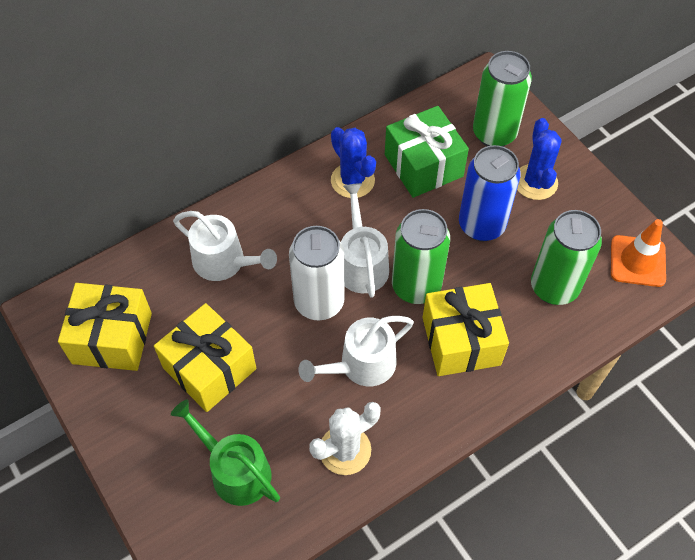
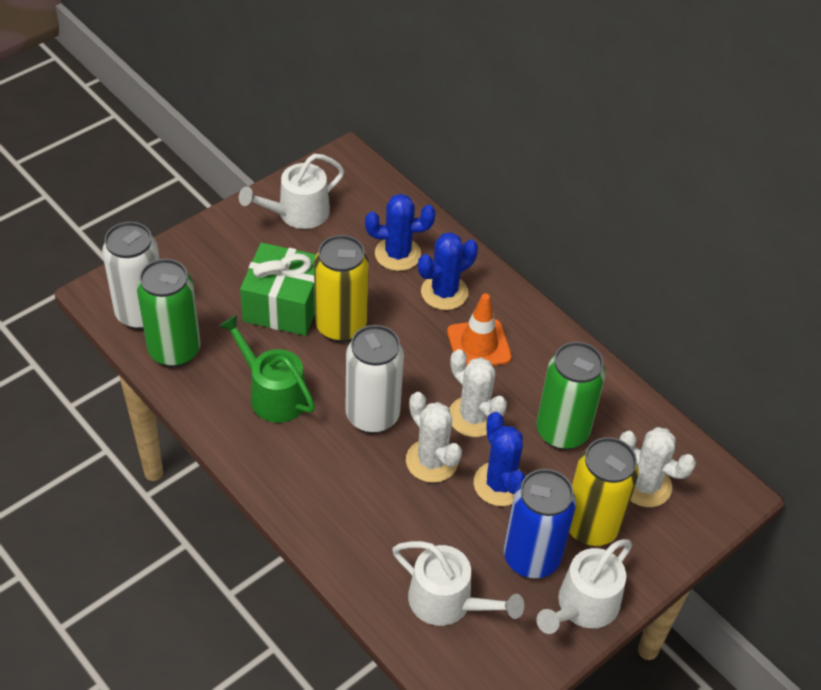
blue cactus: [331,127,376,198] [517,118,562,200] = 2 -> [365,194,435,271] [418,232,478,310] [474,412,525,506] = 3
green can: [392,209,450,304] [473,51,532,147] [531,210,602,305] = 3 -> [137,259,201,367] [537,342,606,450] = 2
white cactus: [309,402,381,475] = 1 -> [406,392,462,483] [449,349,507,437] [620,427,696,507] = 3
white can: [289,226,345,320] = 1 -> [102,222,160,330] [346,325,404,434] = 2
yellow can: none = 0 -> [314,235,369,342] [569,437,639,546] = 2
yellow gift: [58,283,152,371] [154,303,257,412] [423,283,509,376] = 3 -> none = 0

